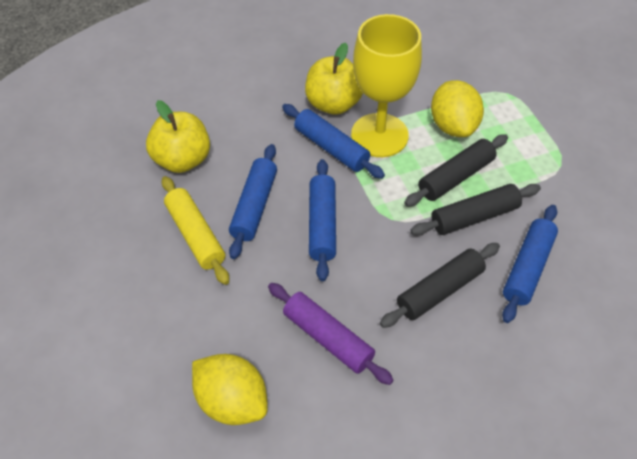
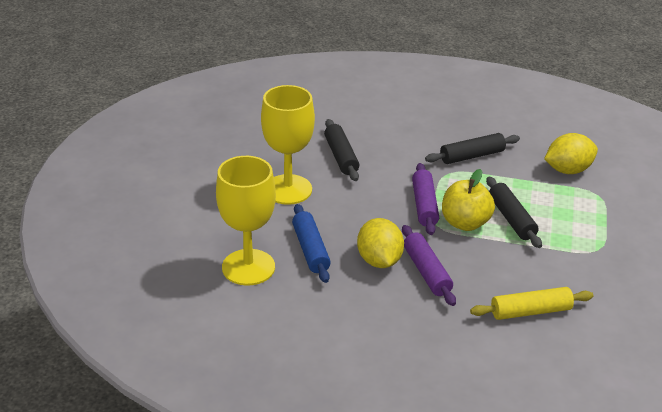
blue rolling pin: [229,144,277,259] [282,104,385,179] [309,159,336,281] [502,205,558,323] = 4 -> [292,204,331,283] = 1
purple rolling pin: [268,283,394,385] = 1 -> [402,225,456,306] [412,163,439,235] = 2
yellow apple: [146,100,210,173] [305,43,363,115] = 2 -> [442,169,495,231] = 1
yellow goblet: [351,14,422,157] = 1 -> [216,156,276,286] [261,85,315,205] = 2

